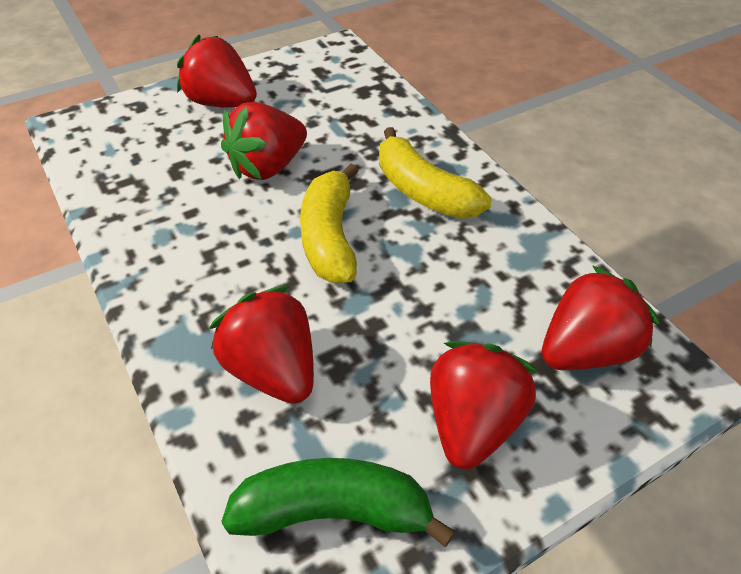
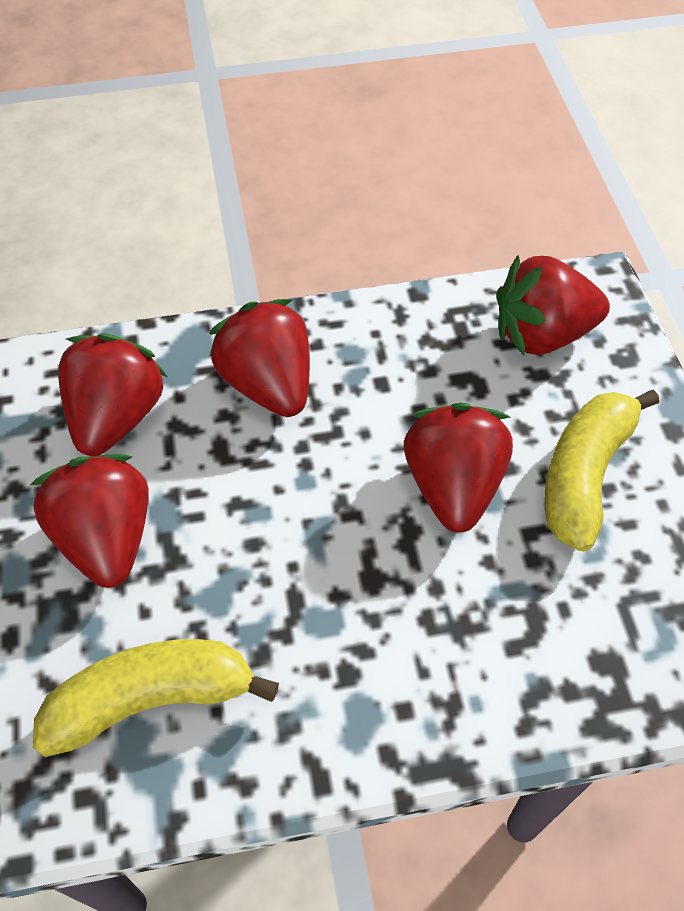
green banana: [221,458,456,547] = 1 -> none = 0

